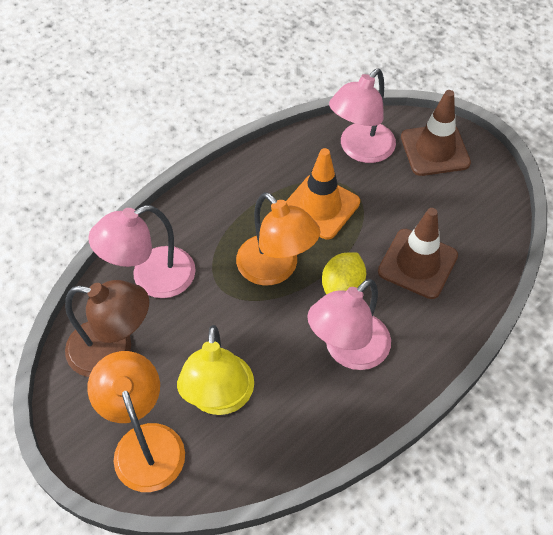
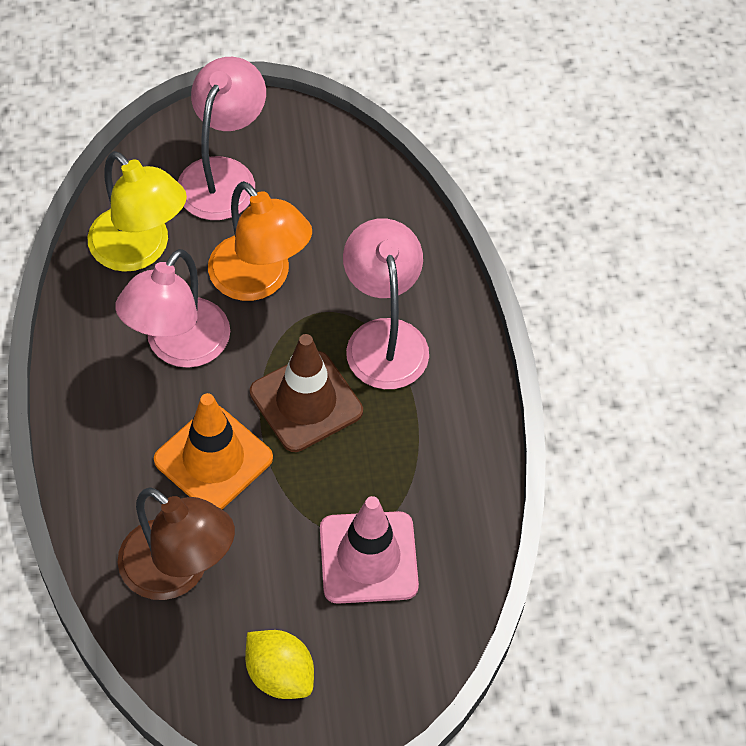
brown traffic cone: [378,208,458,299] [401,90,471,176] = 2 -> [250,334,363,452] = 1
orange lamp: [87,351,185,492] [236,192,320,285] = 2 -> [208,181,312,301] = 1
pink traffic cone: none = 0 -> [320,496,419,604] = 1

